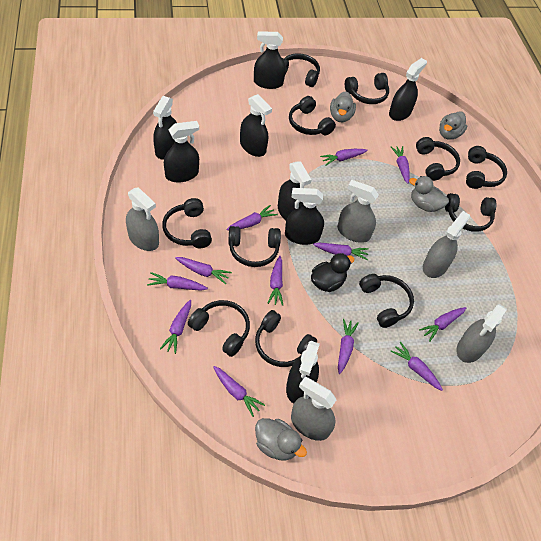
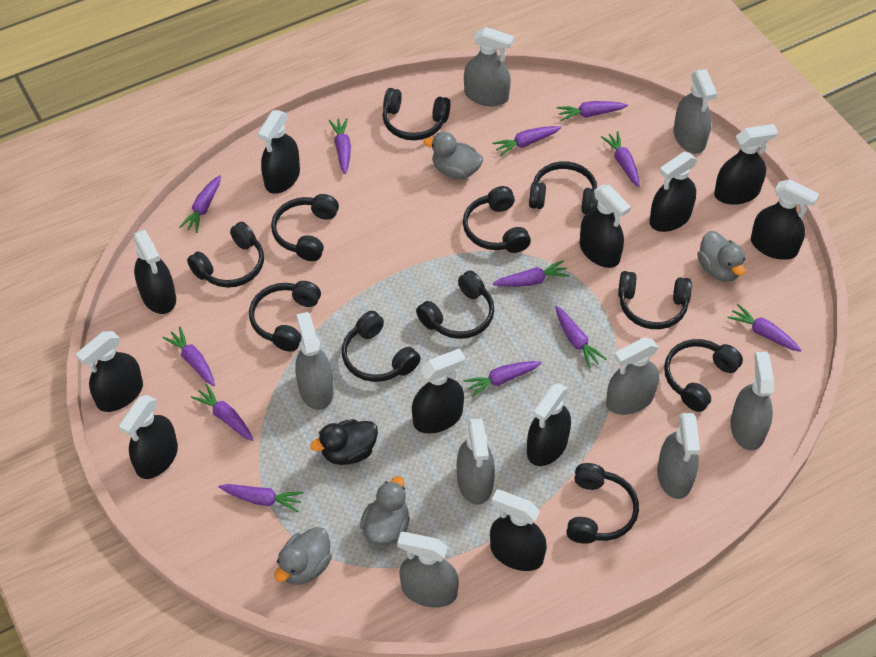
black spray bottle: [153,96,177,160] [164,121,199,183] [240,94,272,157] [254,31,286,89] [278,161,311,220] [285,188,324,245] [286,341,320,403] [389,58,427,121] = 8 -> [76,331,143,412] [119,395,178,479] [133,229,176,314] [258,110,300,194] [412,348,465,434] [490,489,547,571] [527,383,571,466] [580,185,631,268] [649,152,697,232] [714,124,778,205] [751,179,819,260] = 11
grey spray bottle: [126,187,159,251] [291,377,336,441] [337,180,379,243] [423,211,470,278] [456,304,507,363] = 5 -> [295,312,334,410] [397,532,459,608] [457,418,495,505] [464,27,514,107] [606,337,659,415] [657,413,700,499] [674,69,717,154] [730,352,774,451] = 8

